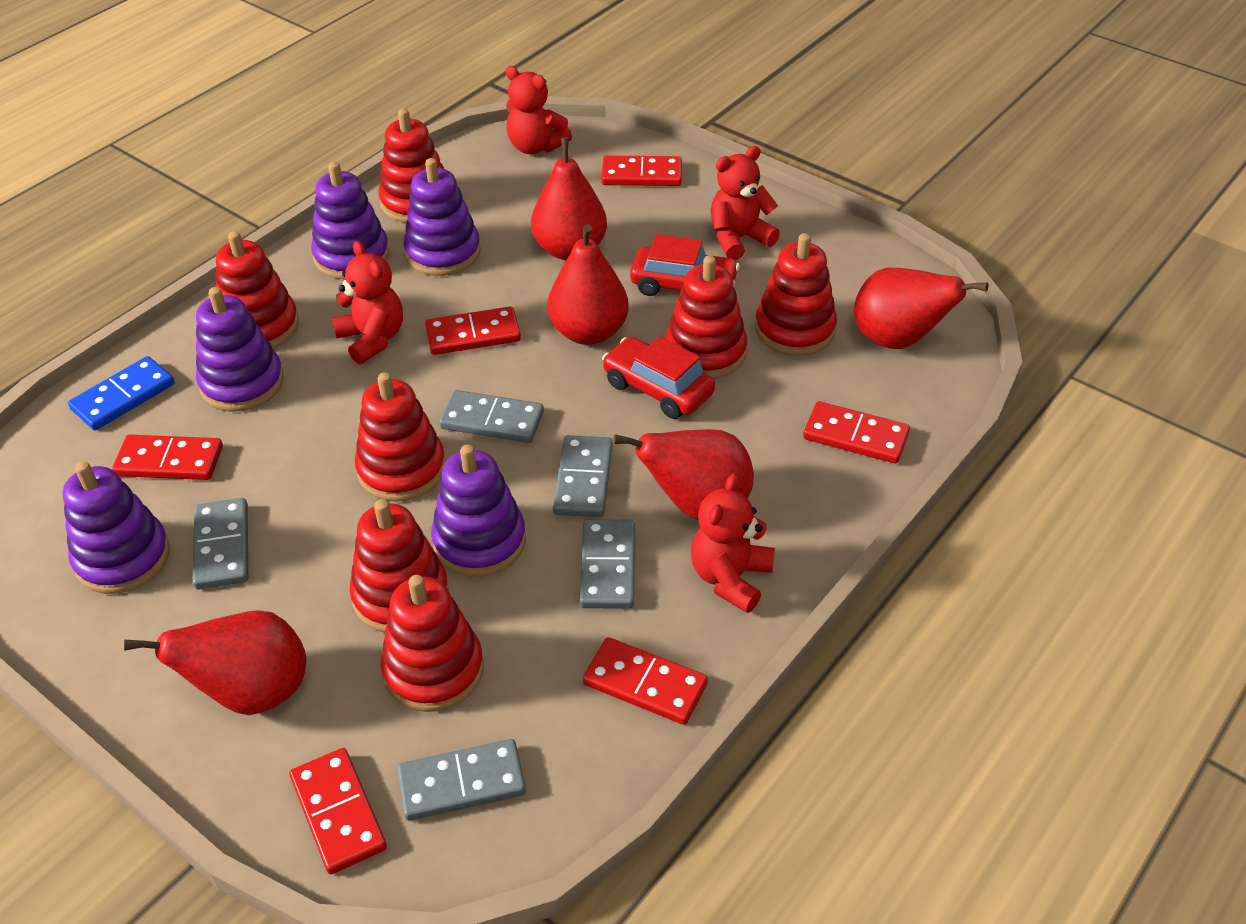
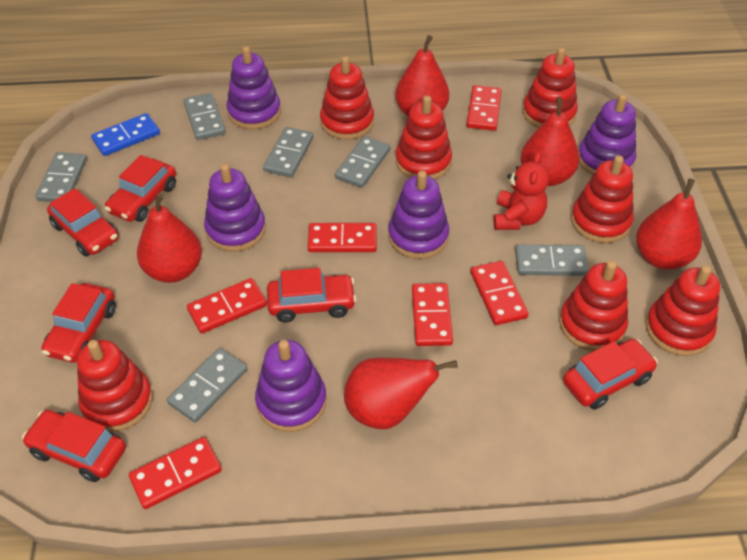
grey domino: [192,498,248,590] [397,739,526,821] [439,390,544,443] [553,435,613,517] [579,519,635,609] = 5 -> [35,152,87,202] [167,348,247,422] [184,93,226,140] [263,127,314,177] [335,136,390,188] [515,245,589,276] = 6
red car: [602,336,715,419] [630,234,740,296] = 2 -> [22,410,126,482] [42,283,116,363] [47,188,119,257] [105,155,176,222] [267,268,356,322] [563,339,658,410] = 6
red teddy bear: [332,241,403,364] [505,66,572,154] [691,473,775,613] [711,146,780,260] = 4 -> [494,152,549,230] = 1

